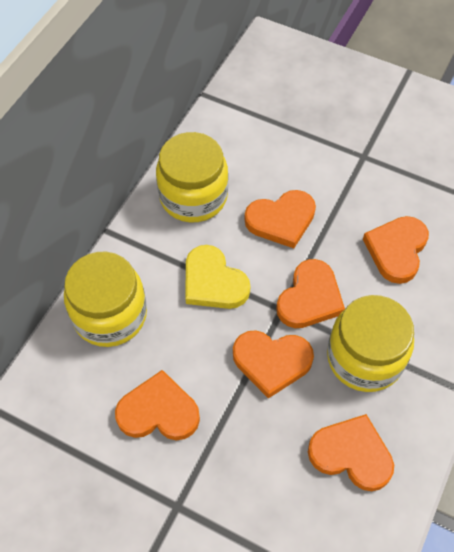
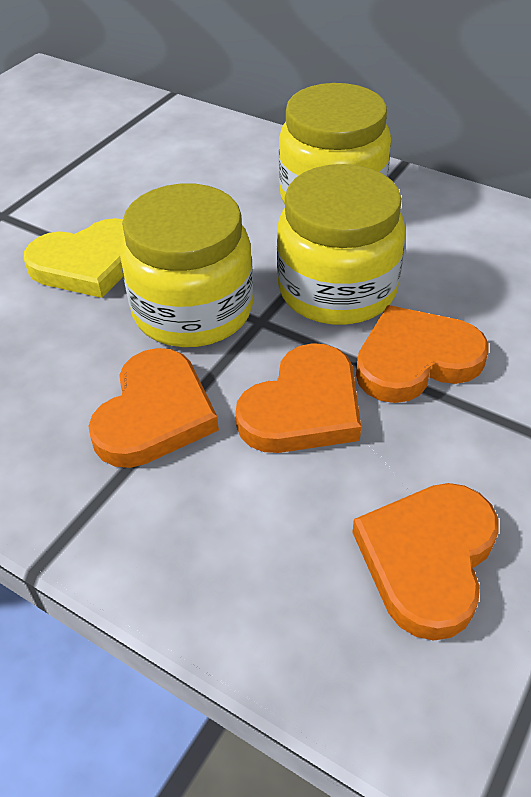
orange heart: [115,370,200,440] [233,330,314,399] [244,190,316,248] [276,259,345,328] [308,414,394,491] [363,216,429,284] = 6 -> [88,348,219,468] [235,343,361,453] [352,483,498,641] [356,305,489,403] = 4

